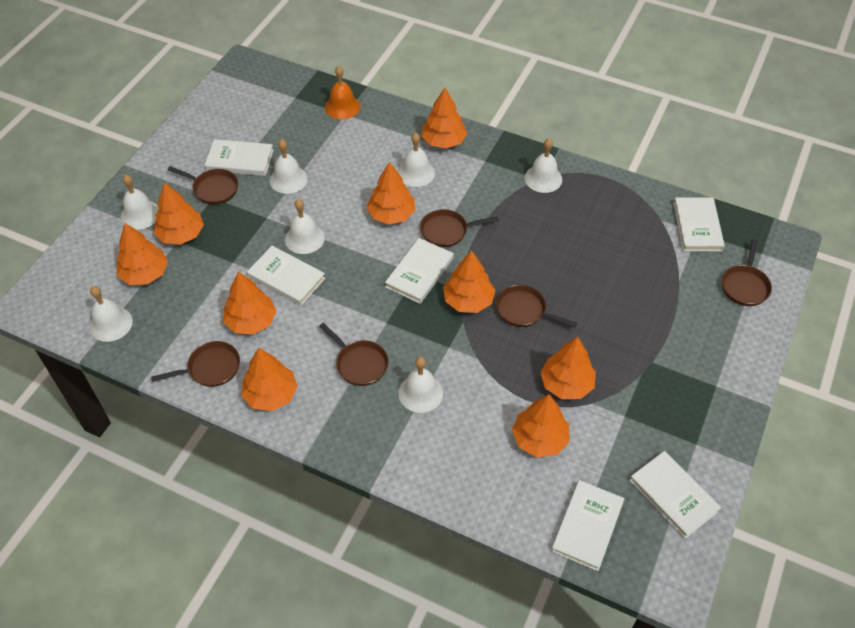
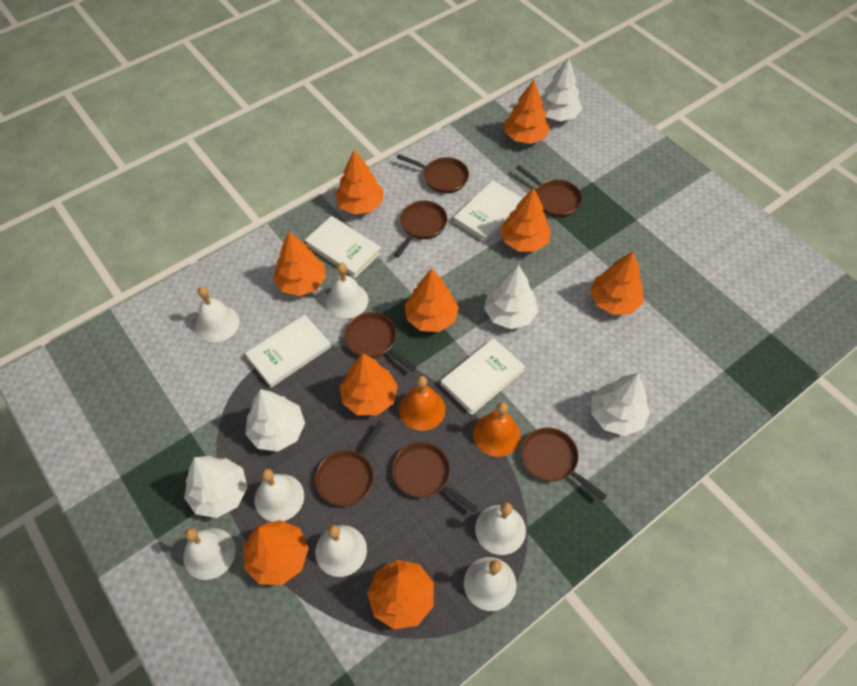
brown pan: [151,341,240,387] [168,166,238,205] [319,323,389,386] [420,209,499,247] [496,285,577,328] [722,239,772,306] = 6 -> [315,420,385,506] [344,312,416,372] [392,442,478,513] [394,201,447,258] [397,154,469,193] [516,165,582,217] [521,428,607,501] = 7
orange bell: [325,66,360,119] = 1 -> [399,376,446,431] [473,402,521,457] = 2
white book: [205,139,274,176] [247,246,325,306] [385,238,454,304] [551,480,625,571] [629,451,721,539] [674,197,725,251] = 6 -> [245,315,331,388] [305,216,381,278] [441,338,525,415] [453,180,523,242] = 4
white tree: none = 0 -> [184,456,248,518] [245,389,305,452] [484,265,538,329] [540,58,582,121] [591,373,650,436] = 5

